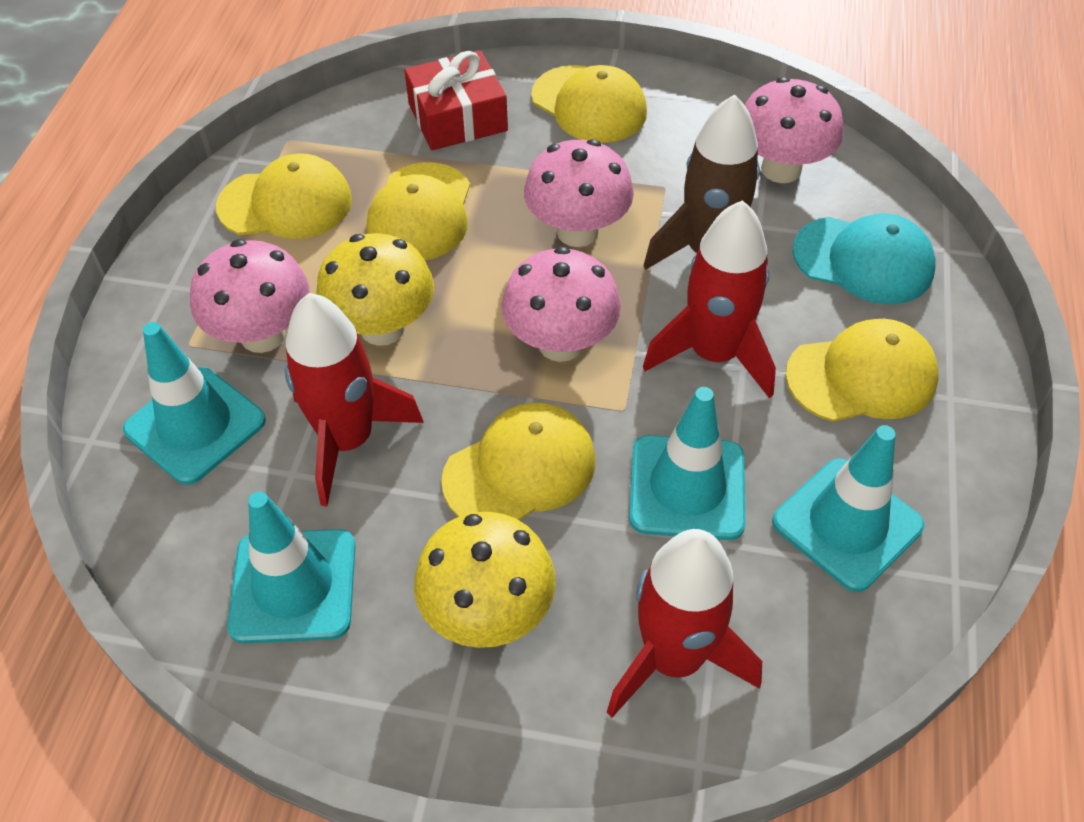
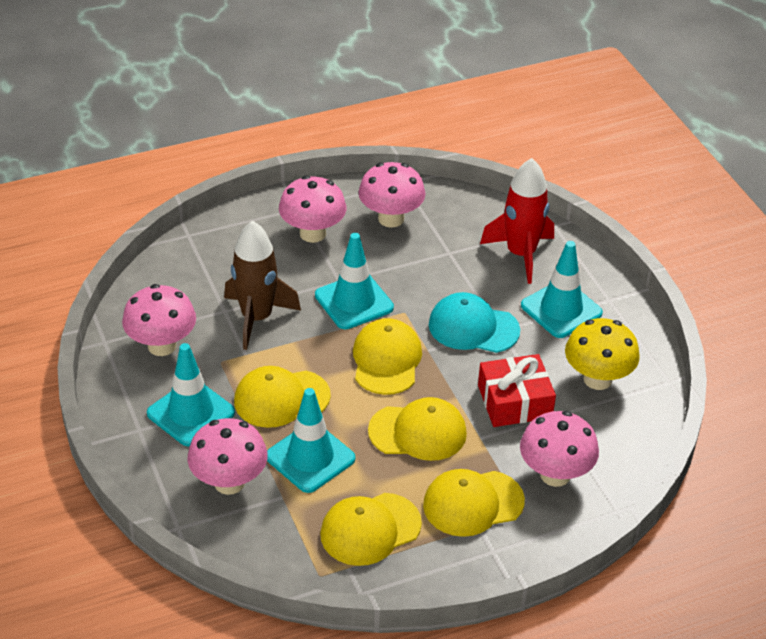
pink mushroom: [190,239,310,353] [501,246,621,362] [524,139,634,247] [745,77,843,183] = 4 -> [122,284,196,356] [187,418,268,495] [279,176,346,243] [358,162,426,228] [520,411,599,487] = 5
red rocket: [284,293,424,507] [607,529,762,718] [643,200,776,399] = 3 -> [480,158,554,284] = 1
yellow mushroom: [316,233,434,346] [414,512,556,648] = 2 -> [565,318,640,390] = 1

